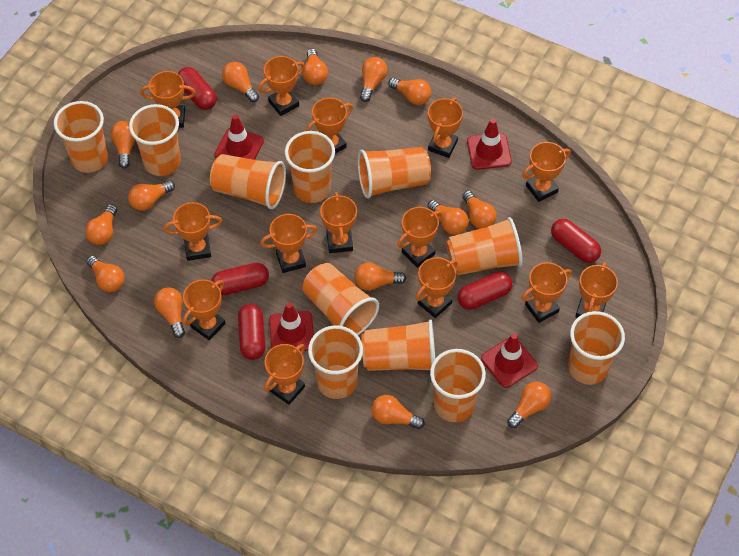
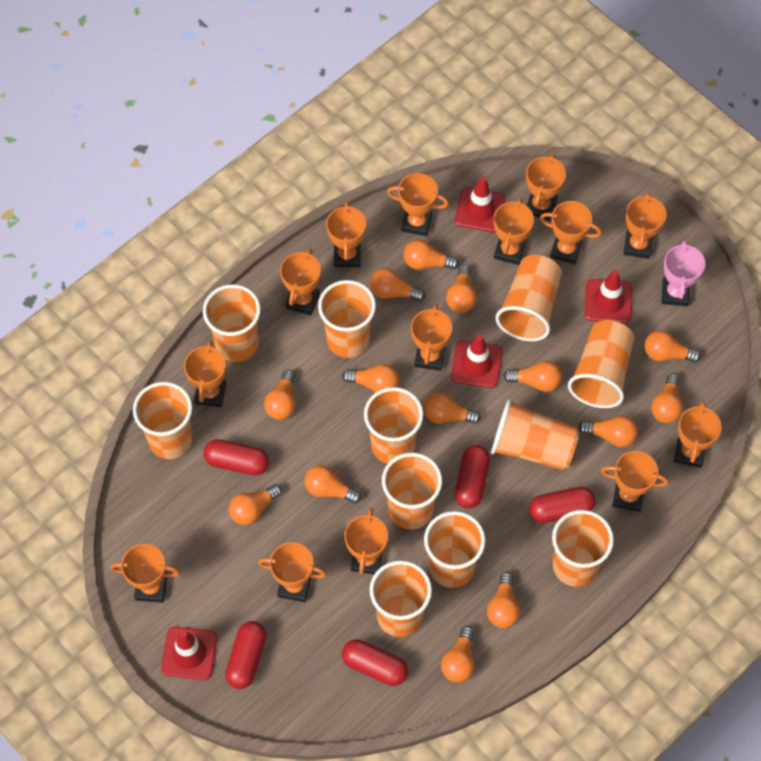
pink trophy: none = 0 -> [662,240,705,306] = 1

